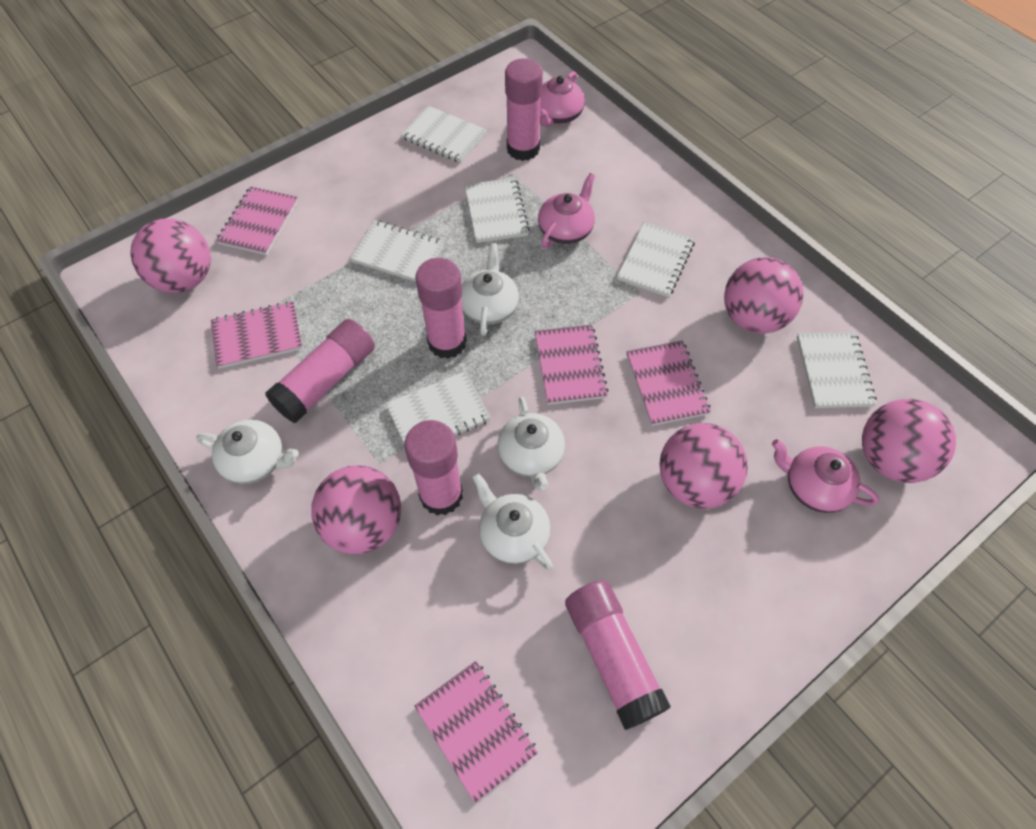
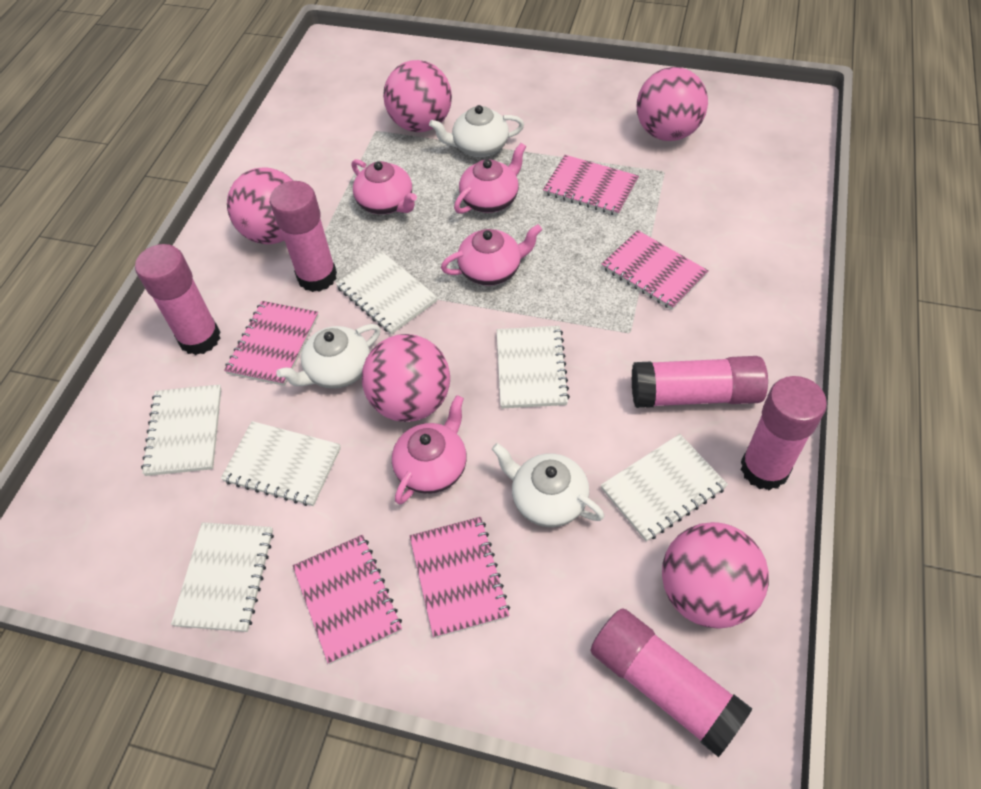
pink teapot: [538,173,595,248] [540,71,585,127] [772,439,879,513] = 3 -> [352,159,417,214] [392,395,467,504] [441,224,542,285] [454,143,526,214] = 4
white teapot: [196,419,299,484] [461,243,519,336] [472,473,553,570] [497,397,565,490] = 4 -> [276,324,381,389] [429,105,524,157] [492,443,604,527] = 3

